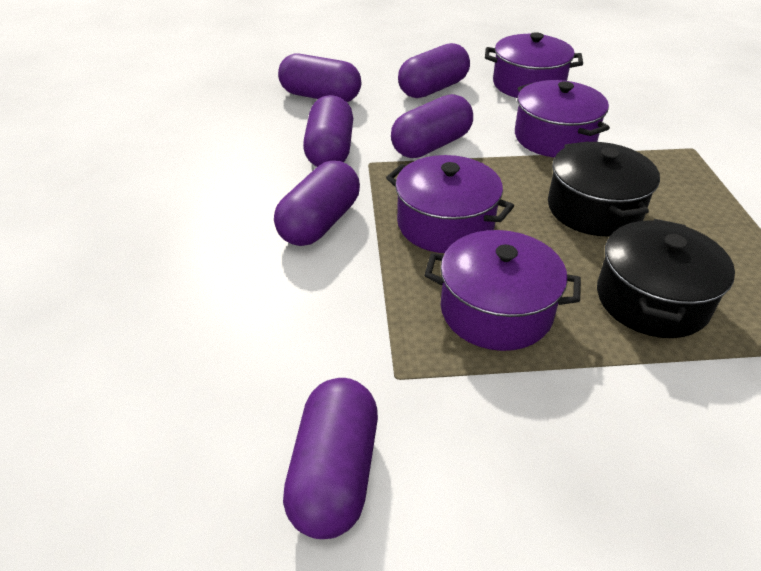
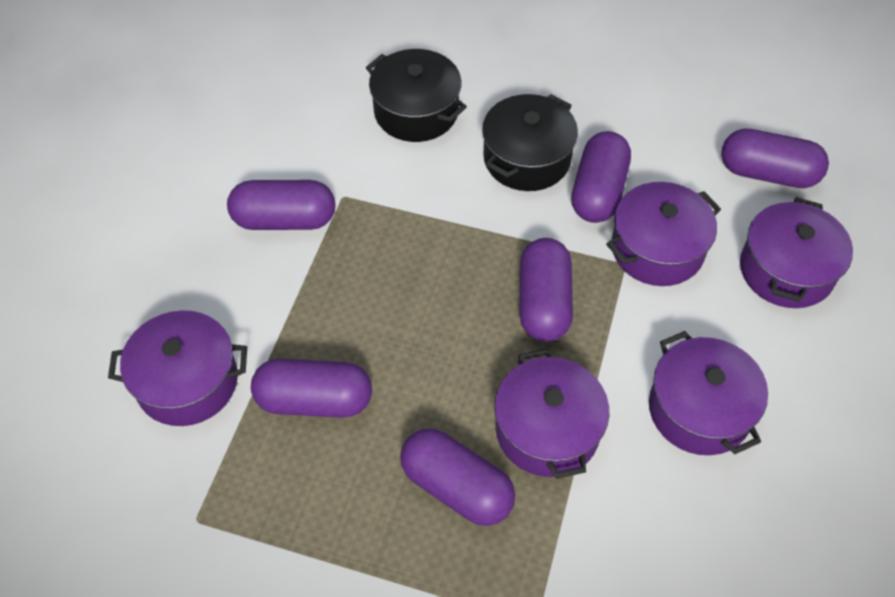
purple pot: [386,155,514,253] [424,230,581,351] [485,32,583,98] [515,80,610,158] = 4 -> [108,310,247,426] [494,349,609,479] [606,182,721,286] [649,331,768,455] [740,197,853,308] = 5

